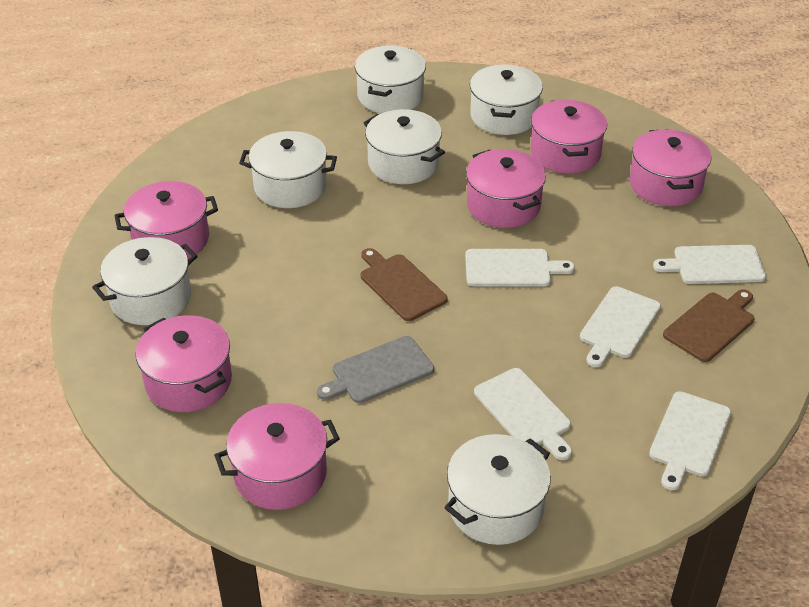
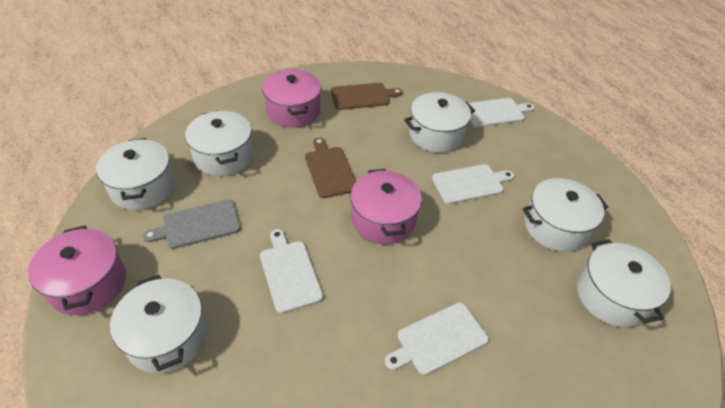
pink pot: [114,181,218,259] [136,315,232,412] [214,403,340,510] [466,149,546,228] [531,100,607,174] [630,129,711,206] = 6 -> [28,226,126,315] [262,69,321,127] [350,169,422,244] = 3
white cutting board: [465,249,575,286] [474,368,572,460] [580,286,661,367] [649,391,731,490] [653,245,766,284] = 5 -> [260,229,323,313] [385,302,489,375] [432,164,514,204] [469,98,535,127] = 4

